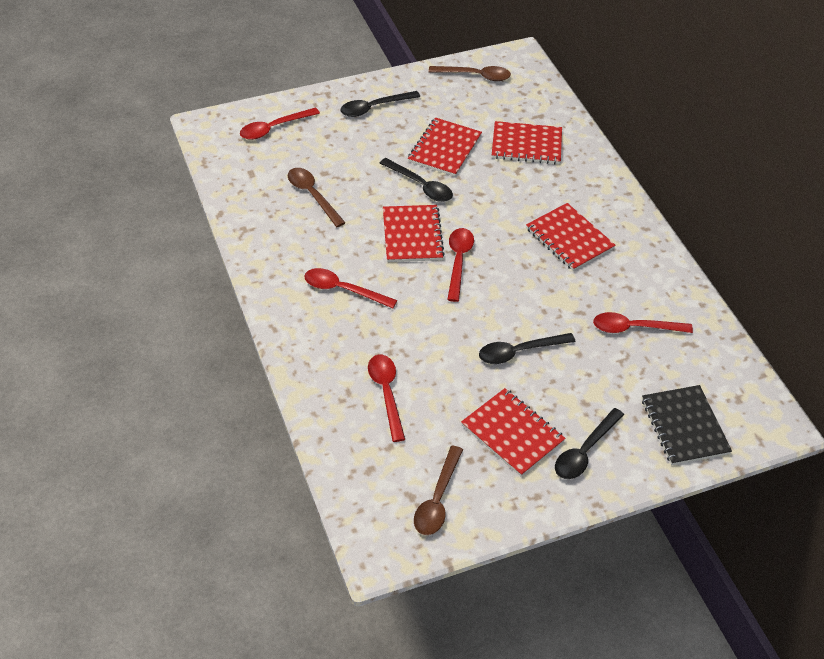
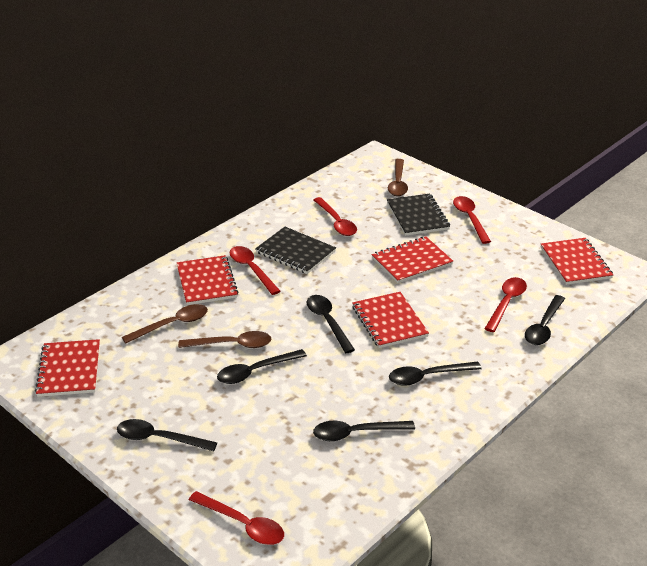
black notebook: [642,385,732,465] = 1 -> [255,227,336,274] [387,194,450,236] = 2
black spoon: [340,91,420,117] [380,158,453,202] [479,333,576,364] [555,408,624,479] = 4 -> [117,419,217,452] [217,349,307,384] [307,295,355,353] [313,421,415,441] [389,362,482,386] [525,295,565,345] = 6

